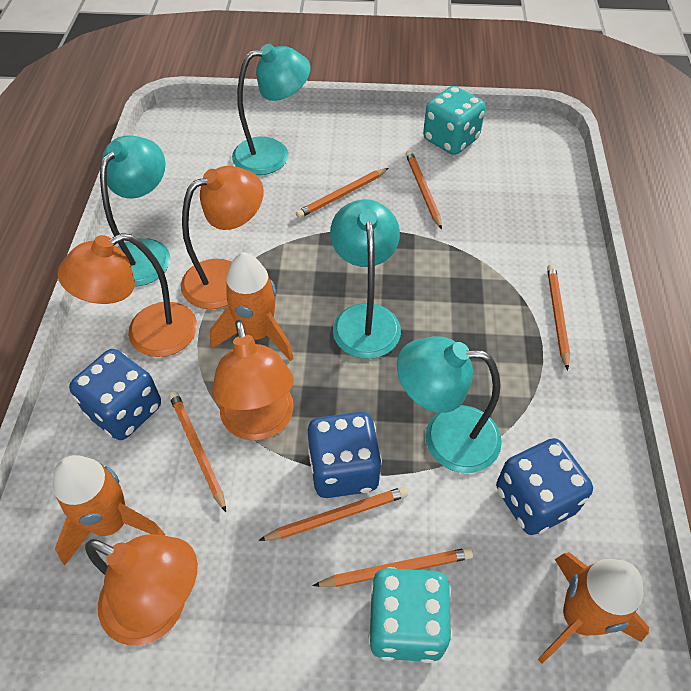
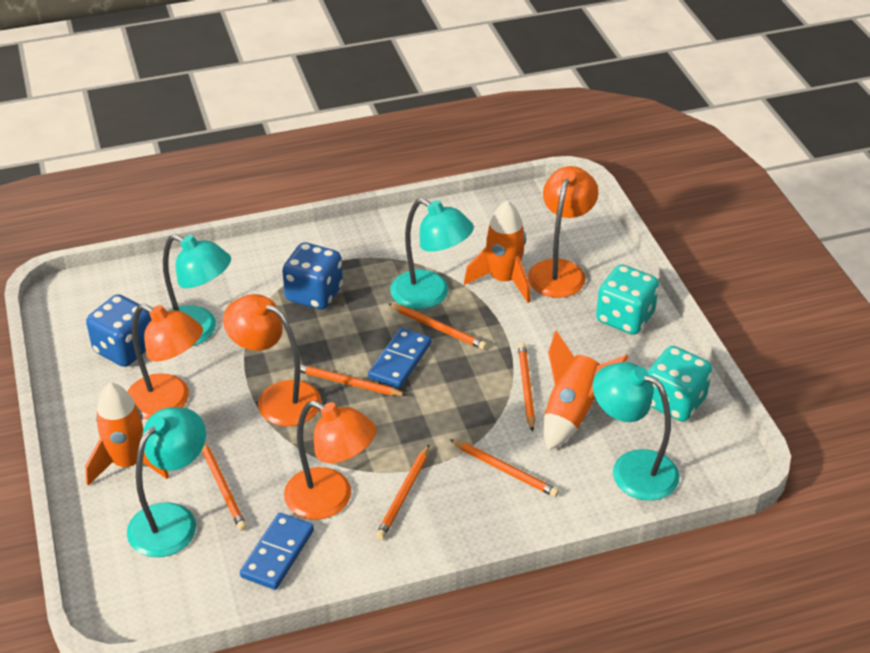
blue dice: [69,349,161,440] [308,412,382,498] [496,438,593,535] = 3 -> [86,294,152,367] [282,243,343,310] = 2
blue domino: none = 0 -> [240,513,314,590] [368,328,431,388] = 2

